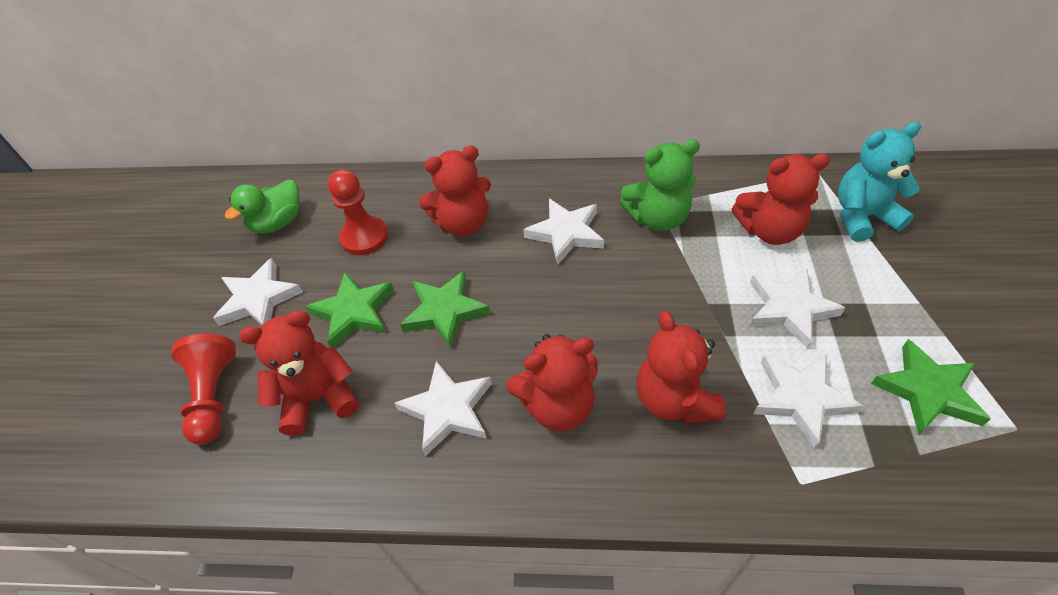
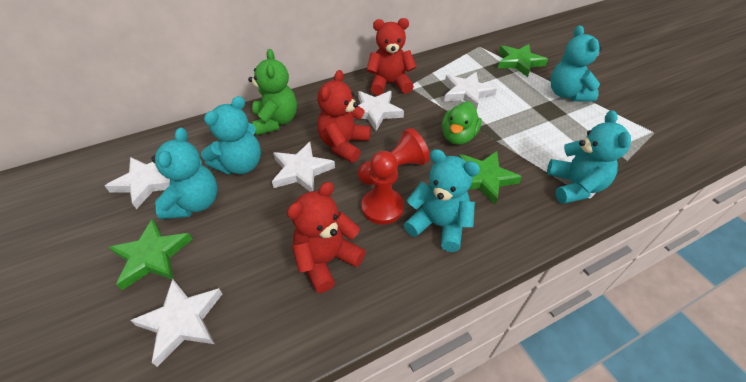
red teddy bear: [239,310,359,436] [419,146,491,236] [506,334,598,431] [637,311,726,424] [732,154,830,245] = 5 -> [287,182,366,293] [317,70,371,163] [366,18,416,95] = 3
turquoise teddy bear: [838,122,921,242] = 1 -> [151,128,217,219] [201,96,261,174] [404,149,480,252] [547,110,631,204] [550,25,602,102] = 5

